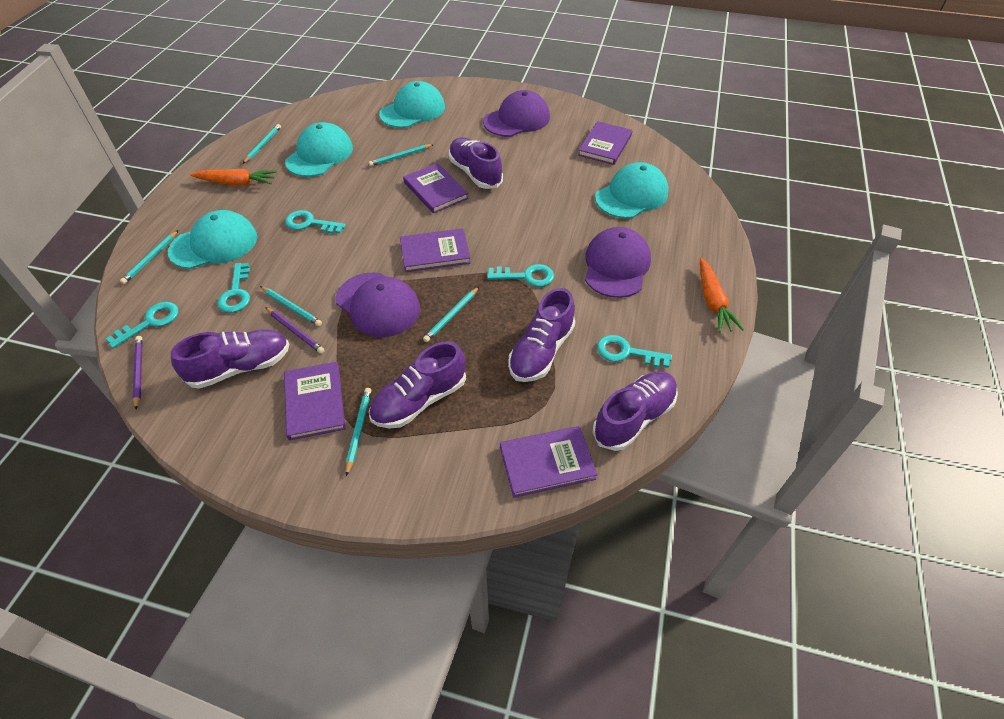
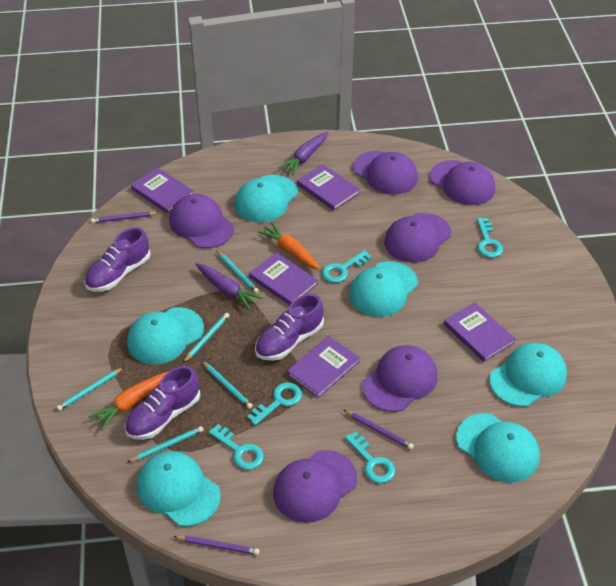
purple cap: [336,272,420,337] [483,90,550,137] [585,227,651,298] = 3 -> [169,194,234,248] [273,450,357,523] [353,151,418,195] [362,345,438,412] [384,213,451,263] [430,160,495,205] = 6
purple carrot: none = 0 -> [196,263,263,310] [278,131,328,175] = 2
purple pencil: [132,336,143,410] [265,307,325,354] = 2 -> [91,212,158,223] [173,535,260,555] [344,410,414,449] = 3
purple shoe: [171,329,290,389] [369,341,466,429] [448,137,503,189] [508,288,575,382] [592,371,678,451] = 5 -> [84,227,151,292] [125,366,200,440] [255,294,324,361] = 3
turquoise cap: [168,210,257,269] [285,122,353,177] [379,81,445,128] [595,162,669,218] = 4 -> [127,307,204,364] [137,451,221,527] [235,175,298,222] [349,261,418,317] [456,413,540,483] [490,343,567,407] = 6
turquoise pencil: [120,230,178,284] [243,124,281,164] [260,286,322,326] [346,388,371,476] [368,144,434,166] [423,287,479,342] = 6 -> [57,367,124,411] [128,426,204,462] [183,313,229,363] [202,361,253,409] [217,251,259,293] = 5

